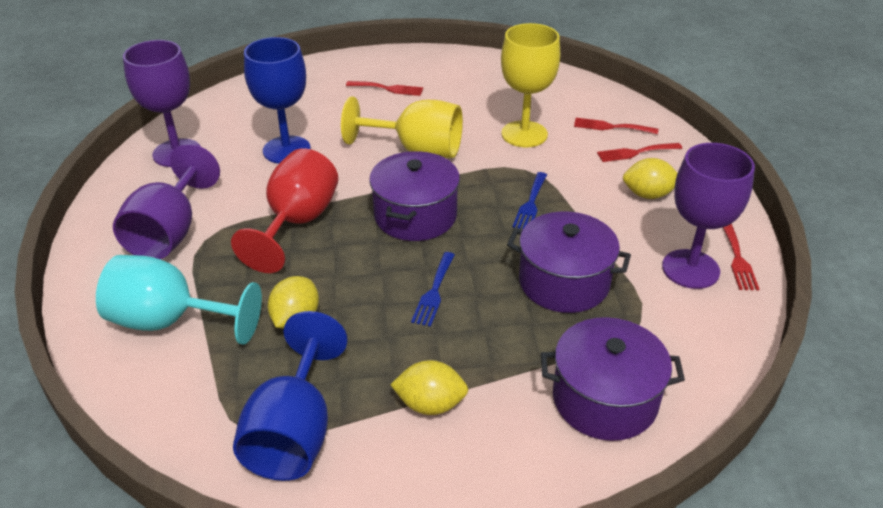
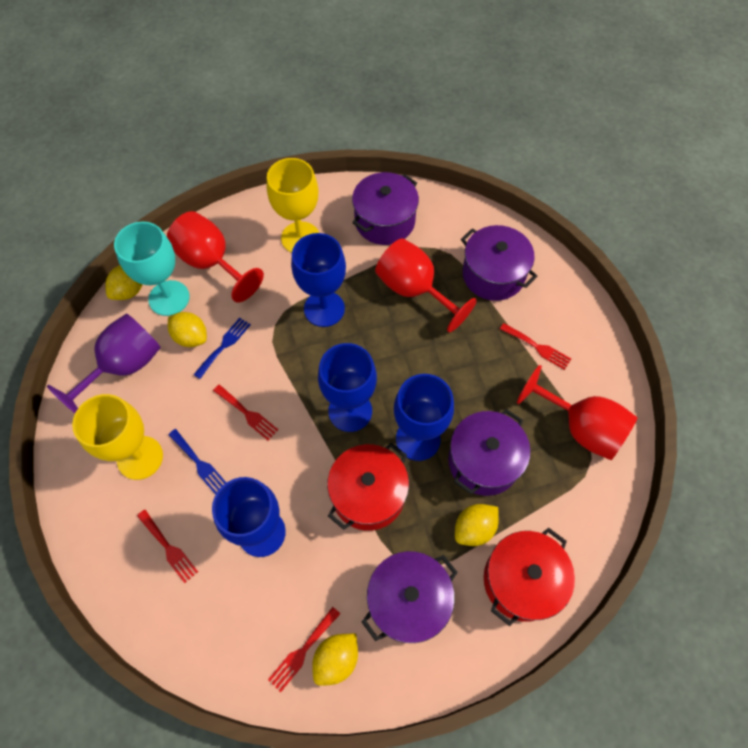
blue goblet: [233,311,348,481] [244,37,311,164] = 2 -> [212,477,286,557] [291,233,346,327] [318,343,377,432] [394,374,454,461] = 4
purple goblet: [113,144,220,259] [123,40,200,167] [662,143,755,289] = 3 -> [47,314,161,413] = 1
purple pot: [369,151,460,241] [507,211,631,313] [541,317,685,441] = 3 -> [352,172,419,245] [362,551,458,643] [448,409,530,496] [461,225,538,301] = 4
red goblet: [231,148,338,273] = 1 -> [167,211,264,302] [375,238,477,333] [517,365,638,460] = 3
red pot: none = 0 -> [327,443,409,531] [484,528,575,626] = 2
yellow lemon: [268,276,319,329] [390,360,468,415] [623,158,678,199] = 3 -> [105,265,143,300] [168,312,207,347] [312,633,358,686] [455,504,499,546] = 4

